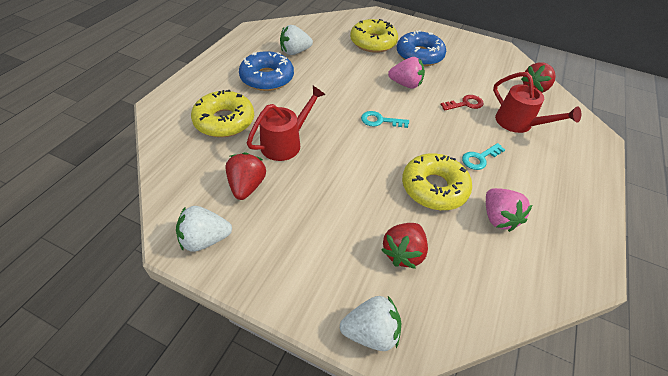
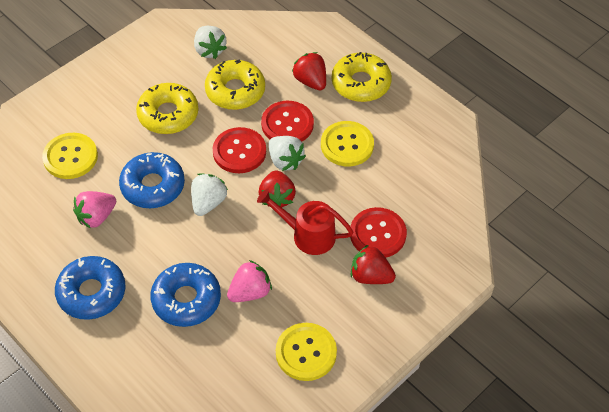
blue donut: [239,51,294,91] [397,30,446,66] = 2 -> [55,256,126,320] [119,152,185,208] [150,263,221,327] = 3
red button: none = 0 -> [213,127,266,173] [261,101,314,142] [350,207,407,258] = 3
red key: [440,95,484,110] = 1 -> none = 0
red watering can: [247,86,326,161] [493,72,581,133] = 2 -> [257,189,353,255] = 1
turquoise key: [361,111,409,128] [462,143,505,170] = 2 -> none = 0
yellow button: none = 0 -> [42,133,98,179] [276,323,337,381] [321,121,374,166] = 3

